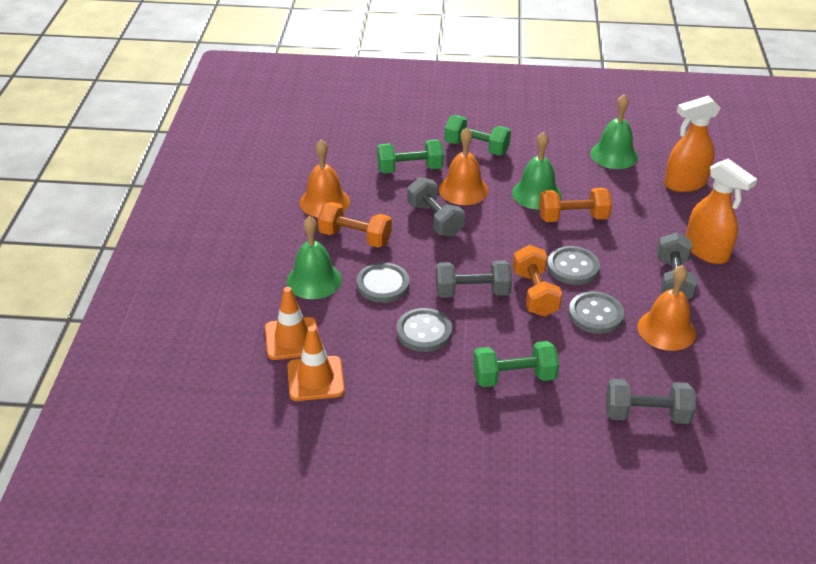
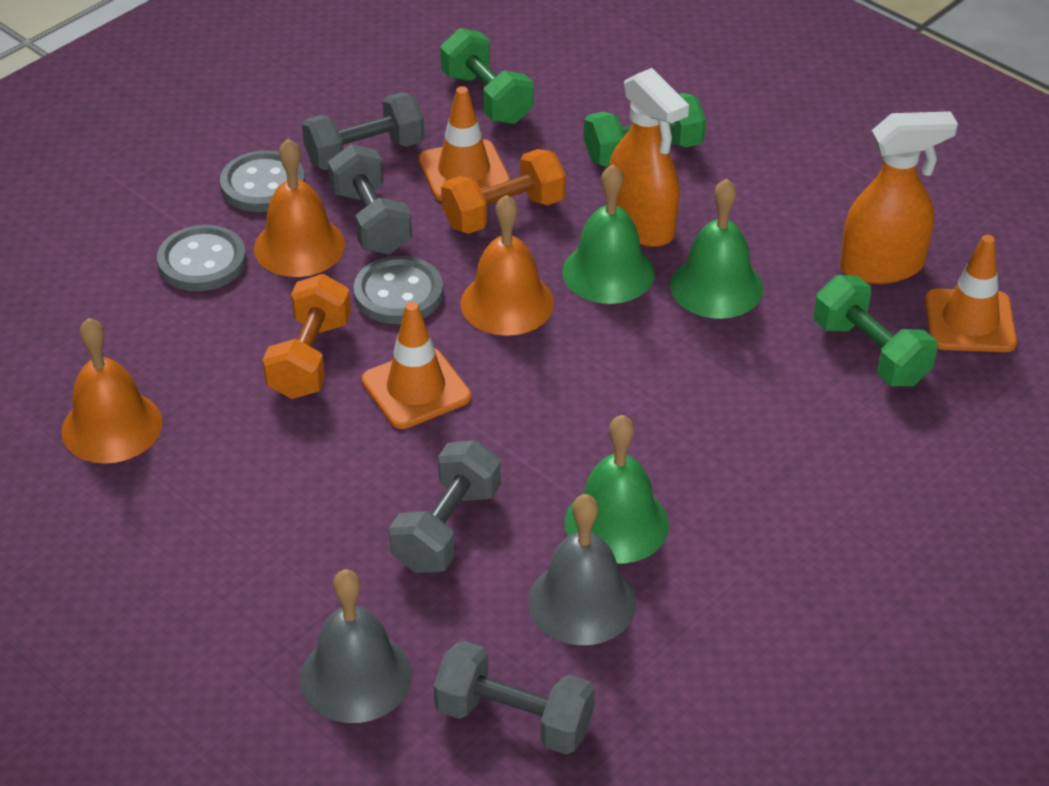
grey bell: none = 0 -> [300,569,412,723] [528,494,637,645] = 2
grey button: [356,262,410,303] [396,308,452,352] [547,246,600,285] [569,291,624,334] = 4 -> [157,225,246,291] [220,150,305,212] [353,256,443,324] = 3
orange dumbbell: [318,202,392,248] [513,245,562,317] [539,188,612,222] = 3 -> [263,274,351,399] [441,149,566,234] = 2
orange traffic cone: [265,287,318,360] [287,326,345,401] = 2 -> [362,302,471,429] [419,86,510,201] [925,235,1017,352] = 3

